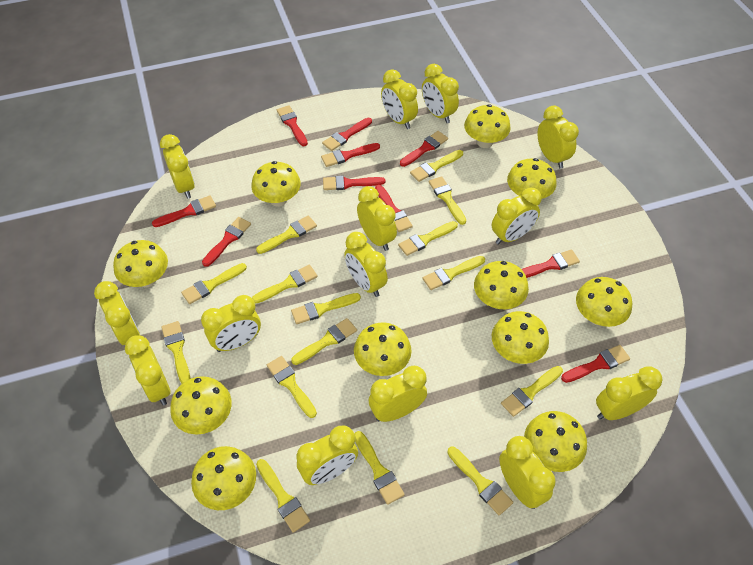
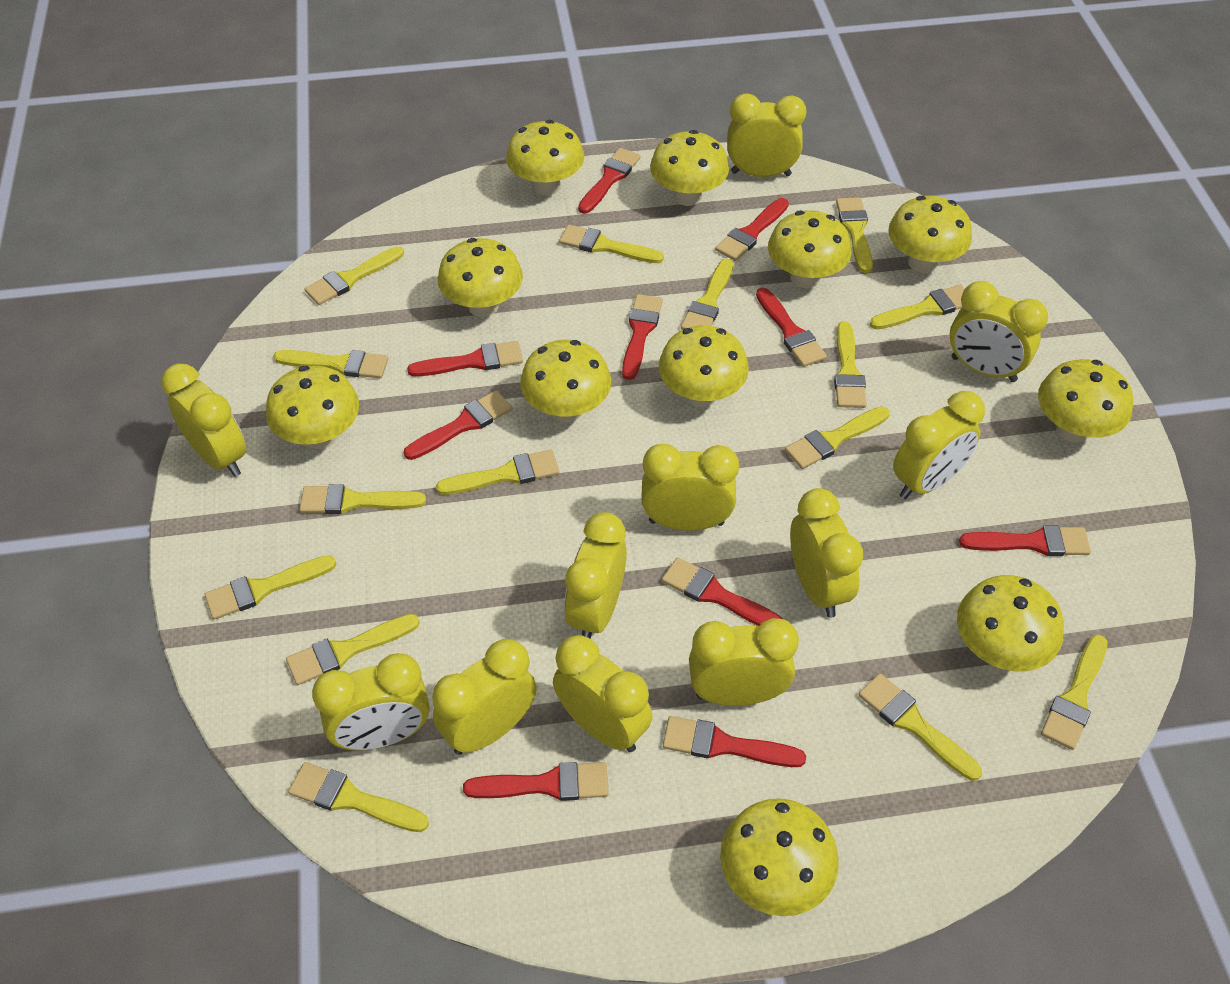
yellow clock: [94,281,140,345] [125,335,171,405] [160,134,195,199] [201,295,261,352] [297,426,358,485] [344,232,388,297] [357,186,397,251] [369,366,427,422] [381,69,418,129] [422,64,459,123] [492,188,542,245] [499,436,556,509] [537,106,579,169] [596,366,663,420] = 14 -> [161,364,246,477] [312,653,430,751] [432,639,537,755] [553,635,652,752] [564,512,627,638] [641,444,739,531] [689,618,799,706] [727,93,807,177] [790,488,863,618] [893,391,985,499] [950,281,1048,382] = 11

